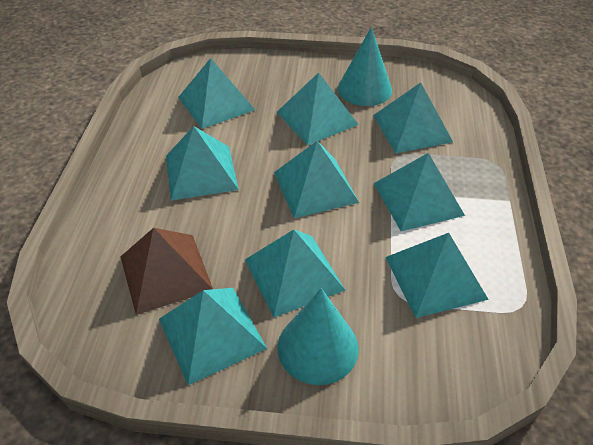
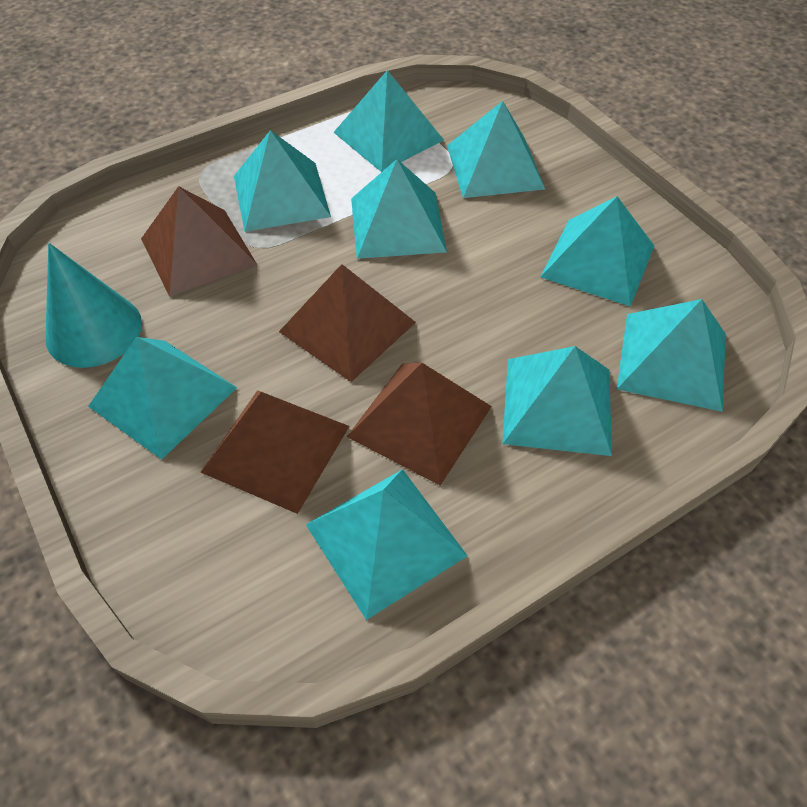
brown pyramid: [120,228,213,315] = 1 -> [141,186,257,297] [200,390,349,514] [279,264,416,382] [347,363,492,486] = 4
turquoise cone: [278,288,359,385] [338,27,392,106] = 2 -> [45,243,142,368] = 1

